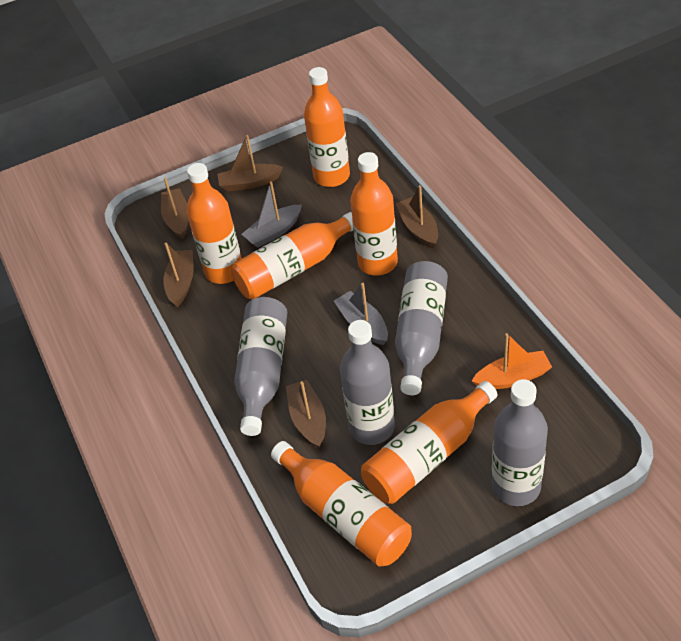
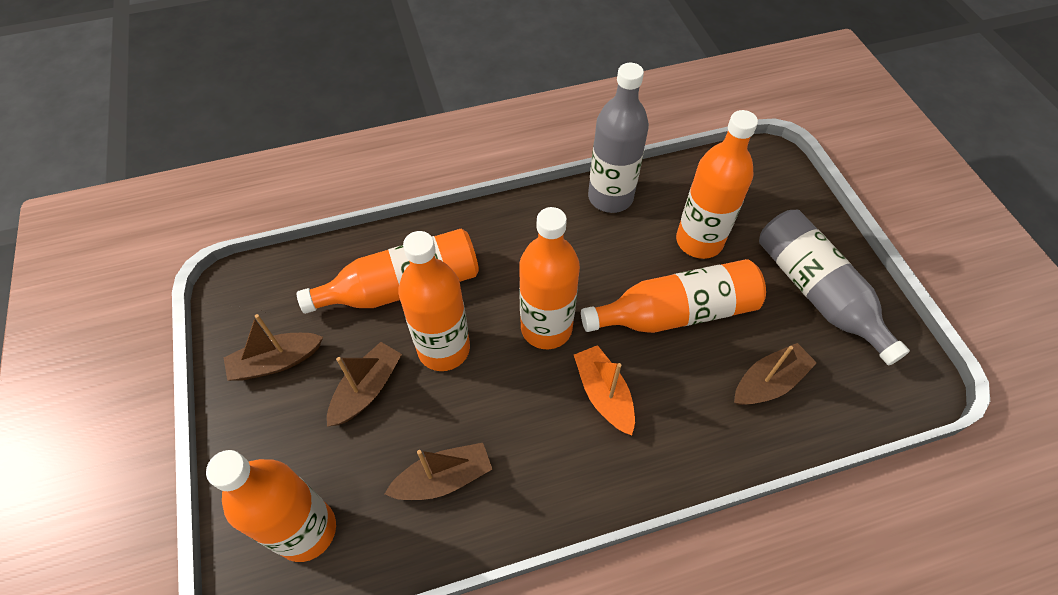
brown boat: [161,177,189,239] [163,243,194,307] [217,135,283,191] [286,380,326,448] [396,185,438,248] = 5 -> [224,314,323,381] [327,342,402,427] [385,443,492,500] [734,343,817,405] = 4
grey boat: [242,181,302,248] [334,283,388,345] = 2 -> none = 0
grey bottle: [234,297,287,436] [340,320,395,445] [395,261,448,395] [492,379,548,506] = 4 -> [588,63,649,213] [759,210,910,365] = 2

